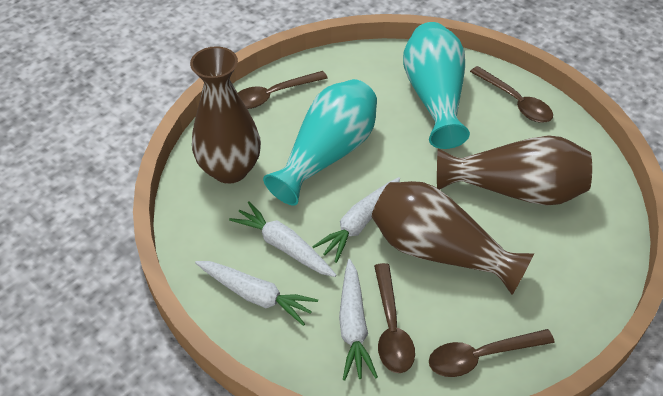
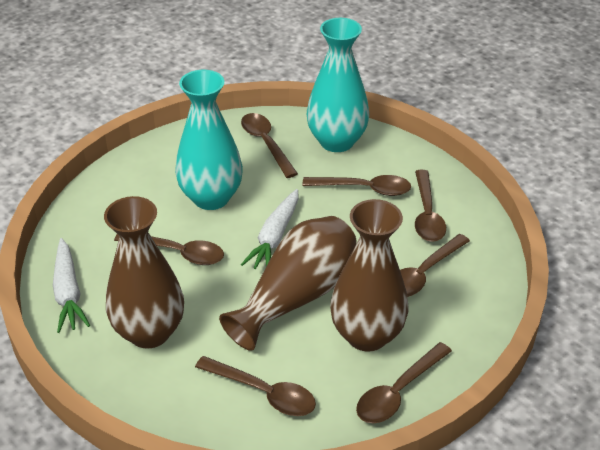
brown spoon: [238,71,327,109] [374,263,415,373] [429,329,555,377] [470,66,553,123] = 4 -> [114,234,224,265] [195,356,316,416] [241,113,298,178] [302,175,411,196] [356,342,452,423] [400,234,470,297] [415,170,446,242] = 7
white carrot: [195,261,318,326] [229,201,336,277] [312,177,400,263] [339,259,378,380] = 4 -> [53,238,90,333] [241,189,299,269] = 2

